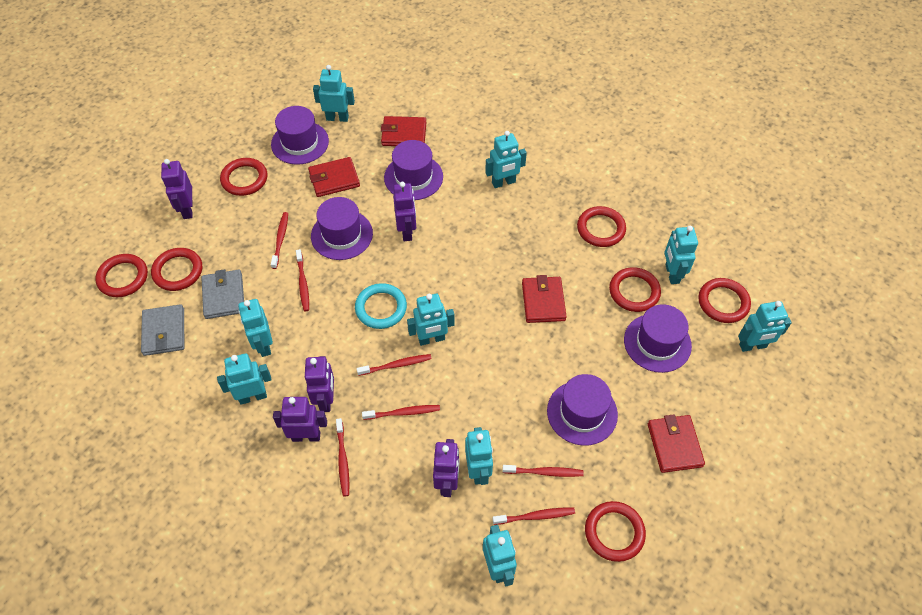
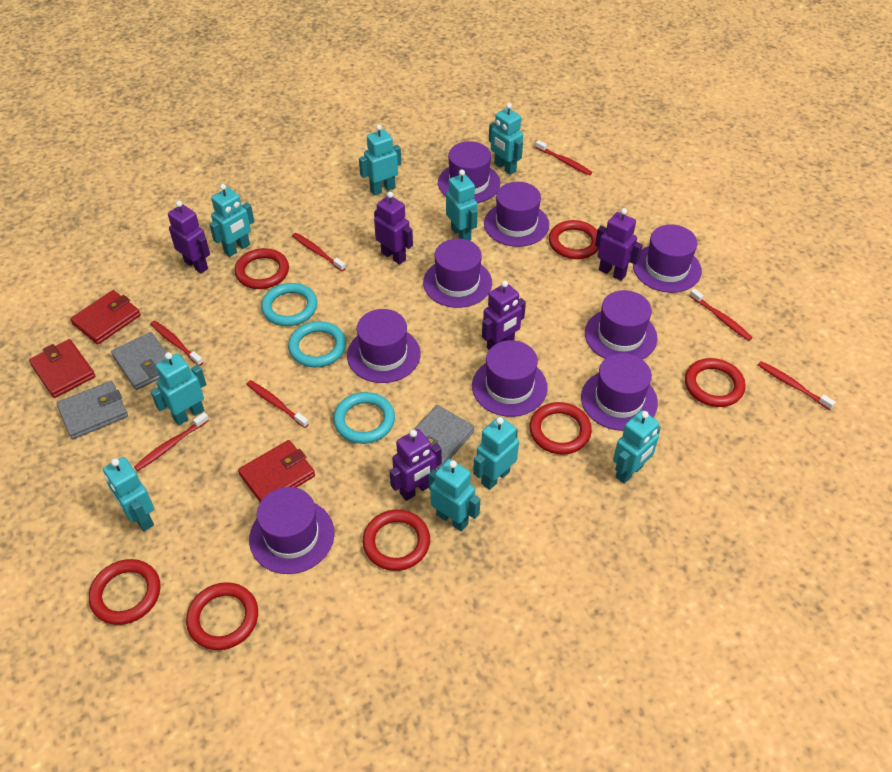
grey wallet: [141,304,184,356] [201,269,244,319] = 2 -> [57,381,128,439] [111,332,167,390] [414,405,474,469] = 3
purple hat: [271,106,329,165] [311,197,373,260] [384,140,443,200] [547,374,618,446] [624,304,692,373] = 5 -> [249,487,335,574] [347,309,421,383] [423,239,492,308] [438,141,500,203] [472,340,548,417] [484,182,549,247] [581,353,658,431] [585,290,658,359] [633,224,702,293] = 9
red wallet: [308,157,360,197] [381,116,426,146] [522,275,567,323] [648,414,705,473] = 4 -> [29,339,95,398] [70,290,141,344] [238,440,315,502] = 3
turquoise ring: [355,283,407,329] = 1 -> [261,283,317,326] [288,321,346,368] [333,392,395,444] = 3

